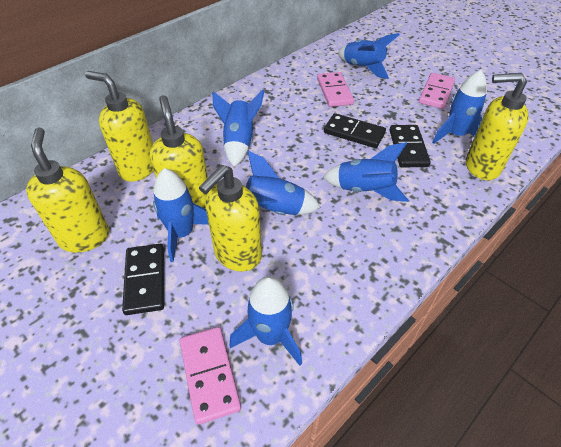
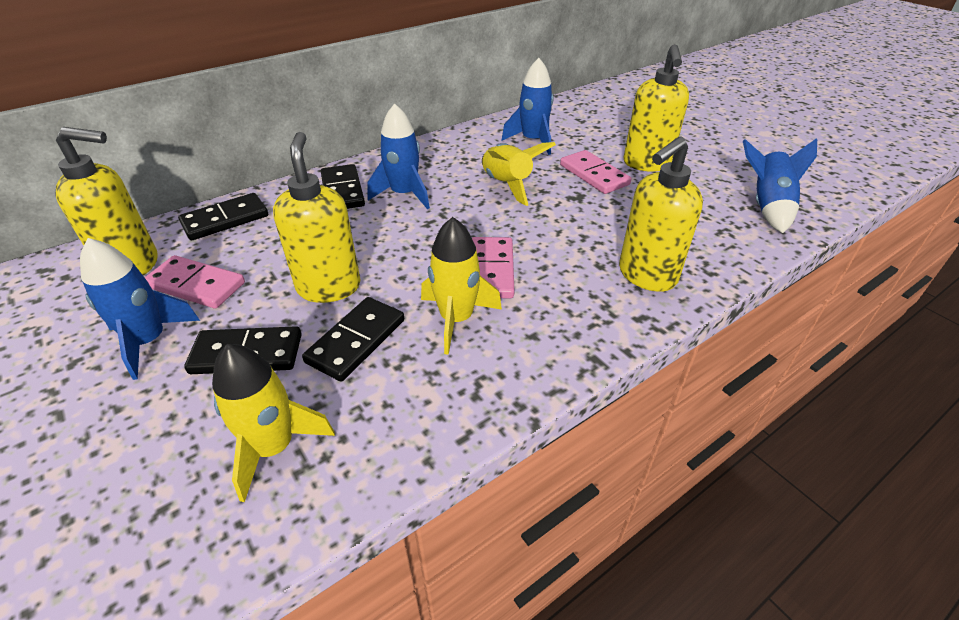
black domino: [122,244,164,315] [324,113,386,148] [390,125,431,167] = 3 -> [178,193,268,240] [184,326,302,374] [302,297,404,382] [321,164,365,209] = 4
blue rocket: [153,168,209,262] [213,90,264,167] [229,276,302,366] [246,151,321,215] [323,142,409,202] [338,33,400,79] [432,70,487,144] = 7 -> [80,238,200,380] [368,103,430,209] [501,58,553,155] [743,138,817,233] = 4
yellow rocket: none = 0 -> [212,344,335,502] [421,217,502,355] [482,142,556,206] = 3
yellow soap dispenser: [26,128,109,253] [85,71,154,182] [150,95,208,209] [199,165,262,271] [466,73,529,180] = 5 -> [55,127,158,275] [273,132,361,303] [619,137,703,292] [624,44,689,172] = 4

